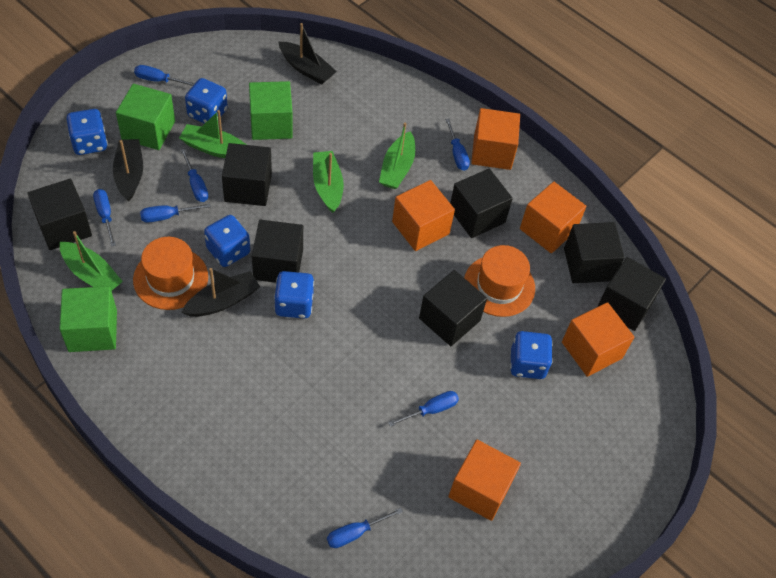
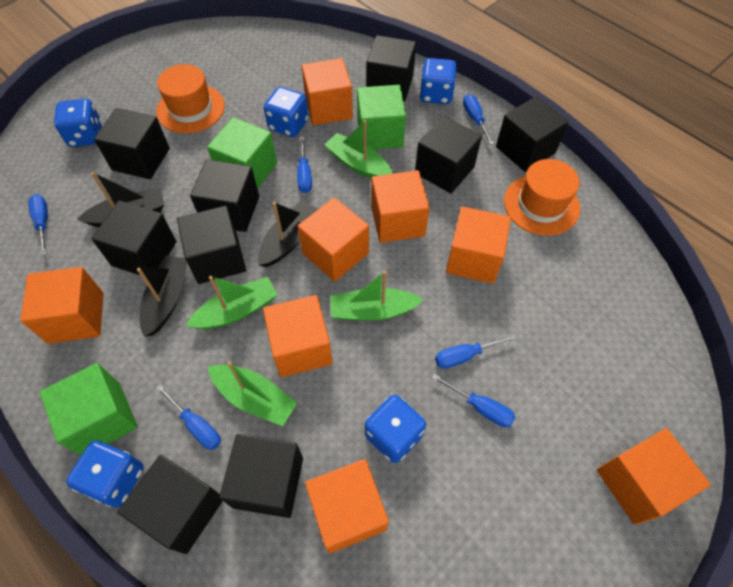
black cube: [27,179,92,250] [222,143,272,206] [252,220,303,283] [419,270,487,346] [450,169,513,238] [564,222,625,283] [597,257,666,331] = 7 -> [91,200,177,275] [94,108,170,179] [117,455,223,554] [177,206,246,284] [190,159,259,232] [219,434,303,518] [366,35,416,101] [415,116,482,193] [496,96,569,172] = 9
blue screwdriver: [93,189,116,247] [134,65,195,86] [140,203,210,223] [181,149,208,202] [327,508,403,548] [388,391,459,427] [445,119,470,171] = 7 -> [28,194,48,256] [156,385,221,450] [297,136,312,193] [432,374,515,427] [435,334,517,369] [463,94,494,145] = 6
orange cube: [392,180,455,251] [448,440,521,521] [471,108,520,170] [520,181,586,253] [562,302,634,377] = 5 -> [20,267,104,344] [263,295,333,377] [298,198,369,282] [301,58,353,125] [305,459,389,554] [371,170,430,243] [446,206,511,284] [597,428,711,525] = 8

